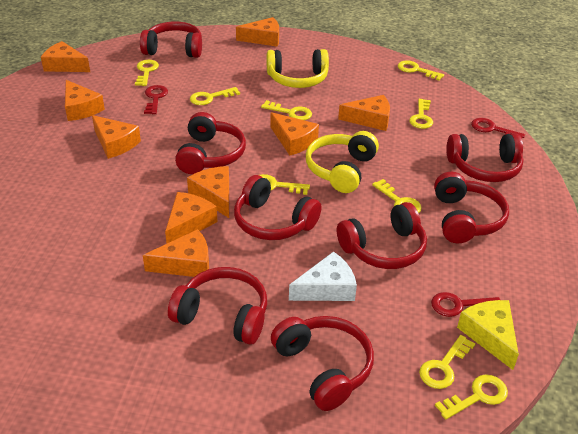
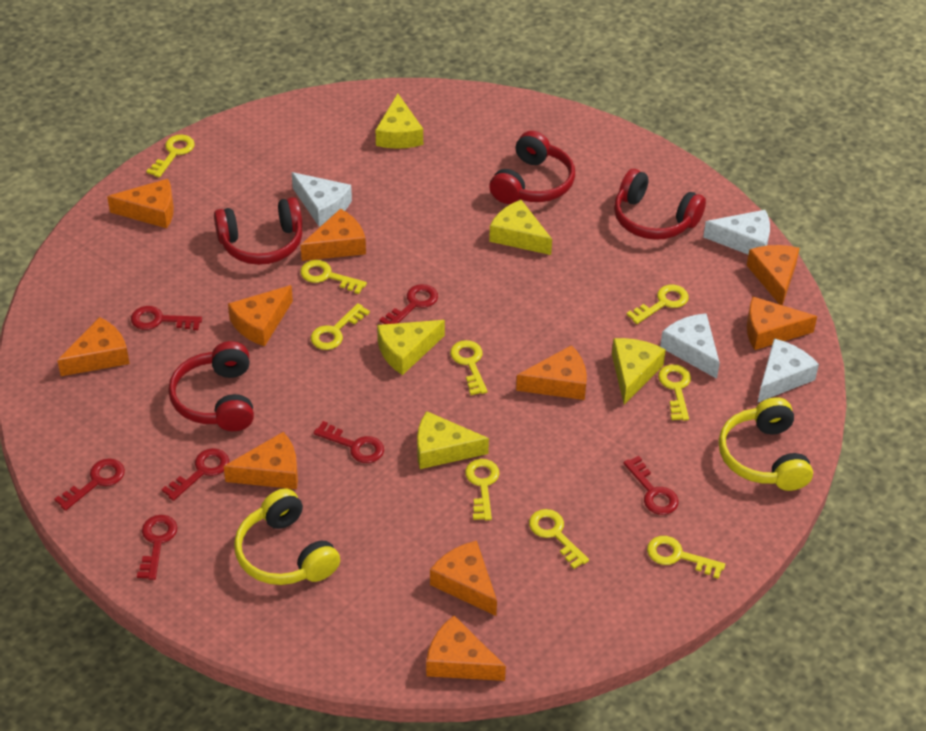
orange cheese: [41,41,90,72] [65,80,105,121] [92,115,141,159] [143,229,209,277] [165,192,217,243] [187,166,229,218] [236,17,279,47] [270,112,319,156] [338,95,390,131] = 9 -> [57,317,130,376] [107,179,174,228] [224,432,298,489] [228,285,293,346] [301,209,366,261] [426,616,506,681] [430,541,497,616] [516,345,587,400] [747,245,800,305] [747,297,817,350] = 10
red headphones: [140,22,202,58] [168,267,267,345] [175,112,246,174] [234,175,322,240] [271,316,374,411] [337,202,427,269] [434,172,509,244] [446,134,524,182] = 8 -> [168,341,254,431] [214,197,302,265] [489,131,575,204] [614,169,706,240] = 4
red key: [144,85,168,114] [431,292,500,317] [471,118,525,138] = 3 -> [54,458,125,511] [131,306,202,330] [137,515,177,580] [162,448,229,501] [314,421,384,463] [380,284,438,324] [623,456,679,515] = 7
white cheese: [289,251,357,301] = 1 -> [292,172,352,227] [660,313,720,379] [703,210,770,255] [758,338,819,402] = 4
yellow cheese: [457,300,519,370] = 1 -> [375,93,423,149] [377,320,445,375] [417,411,489,469] [489,200,552,255] [612,338,666,405] = 5

